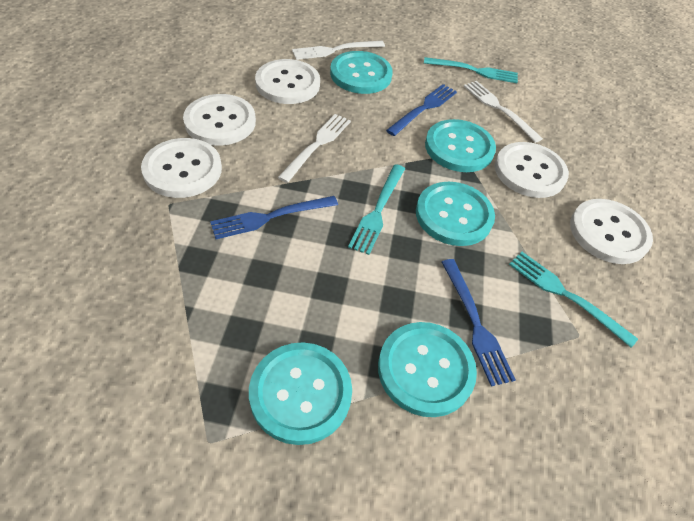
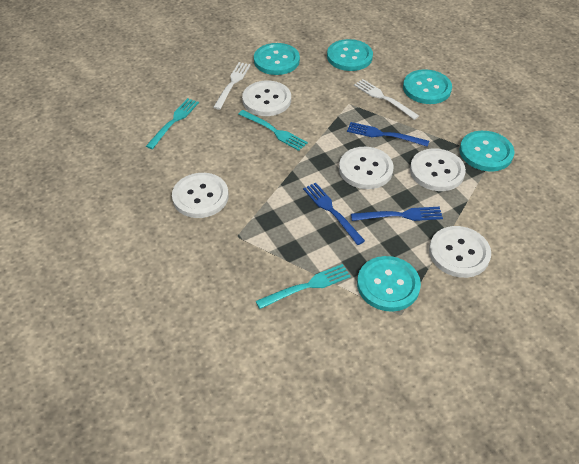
white fork: [278,114,351,183] [292,41,385,60] [464,81,543,143] = 3 -> [213,62,251,110] [354,79,419,120] = 2

